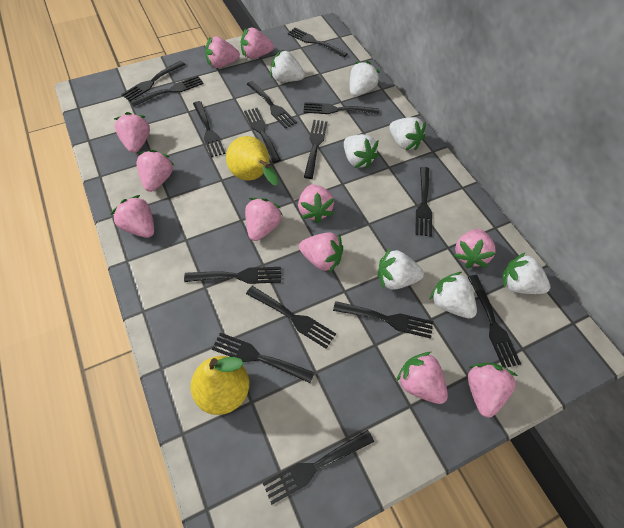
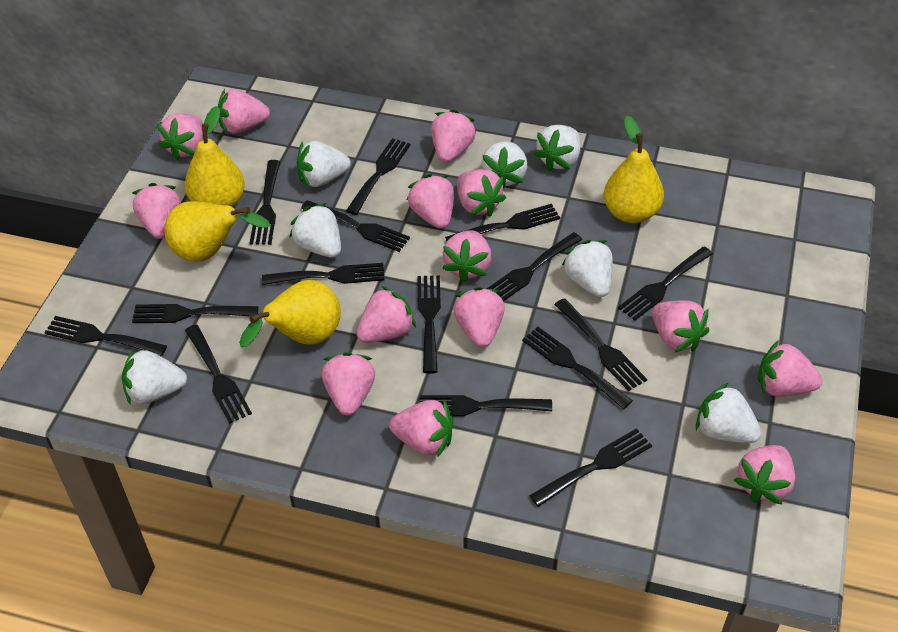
pink strawberry: [111,195,154,238] [114,112,150,153] [137,149,174,192] [205,36,240,68] [241,28,274,59] [245,198,283,241] [298,184,334,223] [299,232,343,273] [396,352,448,404] [453,229,496,268] [468,363,517,417] = 11 -> [132,183,181,239] [157,113,203,160] [218,89,270,134] [322,352,375,416] [356,286,416,343] [389,399,453,458] [407,174,454,229] [431,109,476,163] [442,230,492,283] [453,287,505,347] [457,169,506,217] [652,301,709,352] [734,445,795,504] [758,340,823,397] = 14
yellow pear: [190,356,249,415] [226,136,279,186] = 2 -> [164,201,270,261] [185,106,245,207] [239,280,341,347] [604,116,664,223] = 4

